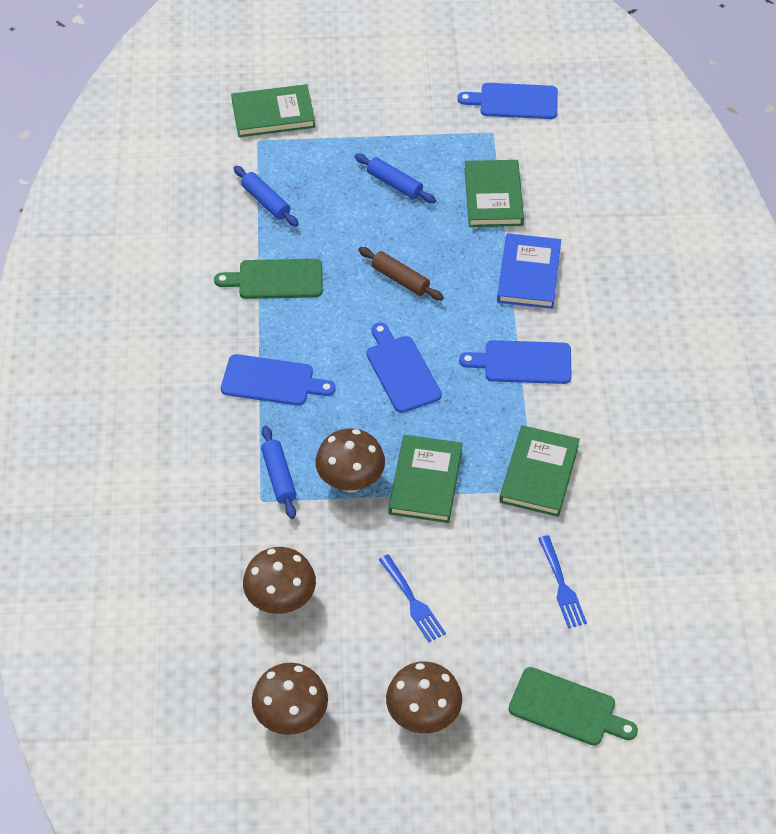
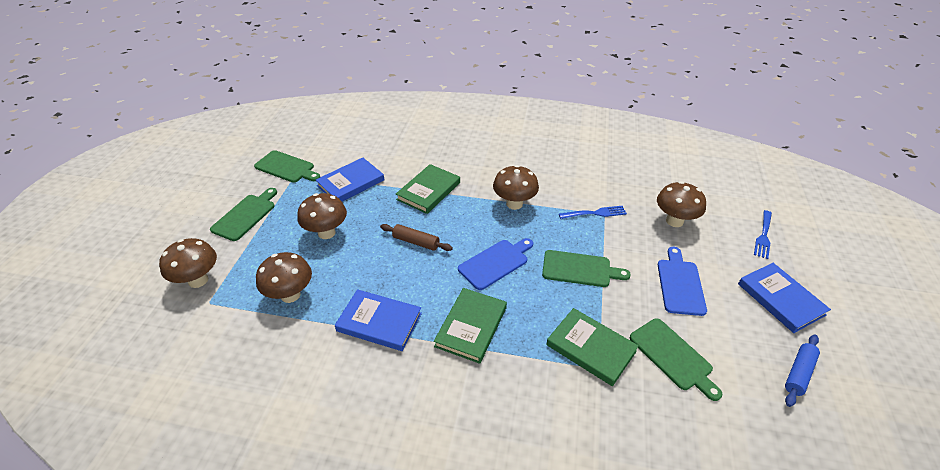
blue book: [497,233,561,309] = 1 -> [316,158,384,202] [335,289,422,351] [738,263,831,333] = 3
blue cutting board: [221,354,336,406] [366,322,442,413] [457,83,558,119] [459,340,572,384] = 4 -> [458,238,533,290] [658,247,707,316] = 2
blue rolling pin: [234,166,299,227] [261,426,297,519] [355,154,436,203] = 3 -> [785,335,820,407] = 1
brown mushroom: [243,547,316,614] [252,663,328,735] [315,428,385,493] [386,661,462,733] = 4 -> [159,238,217,288] [256,252,312,303] [297,193,347,239] [493,165,539,210] [657,181,706,227] = 5
green book: [231,84,315,137] [388,435,463,523] [464,160,524,227] [499,425,580,517] = 4 -> [396,164,460,214] [434,288,507,364] [546,308,639,386] = 3
green cutting board: [214,259,322,299] [509,667,638,745] = 2 -> [210,188,277,241] [254,150,320,183] [542,250,631,287] [630,318,722,401] = 4

